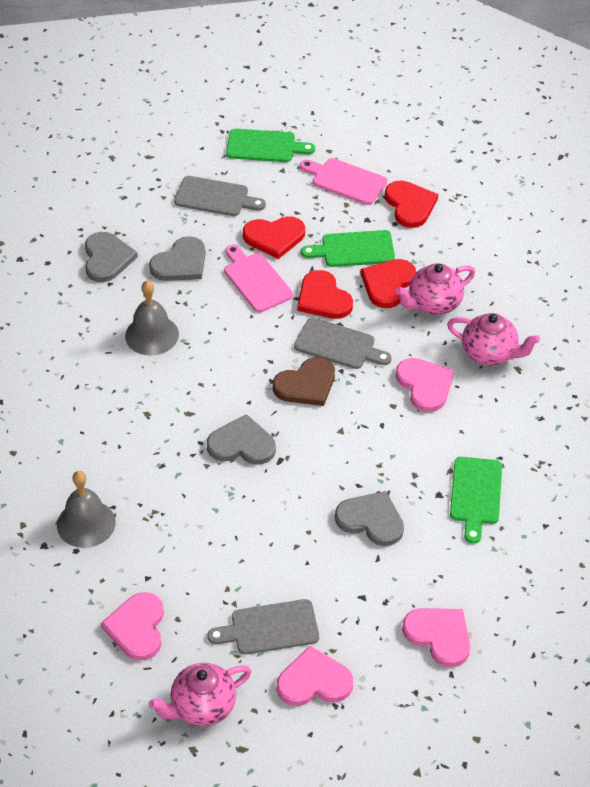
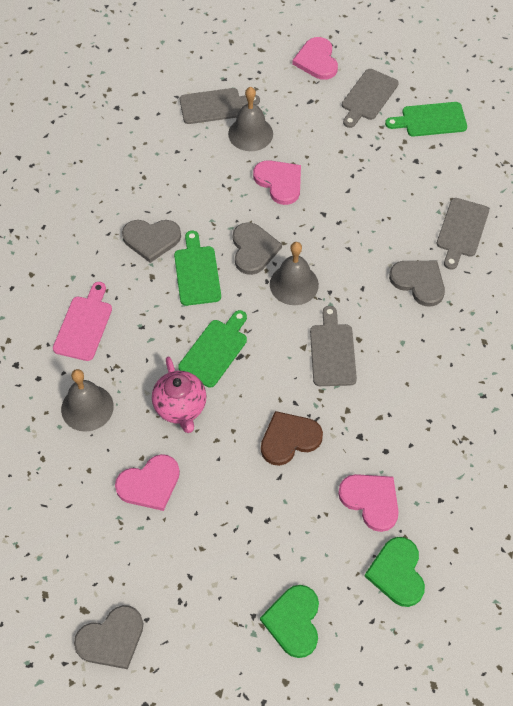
green heart: none = 0 -> [260,585,319,658] [364,537,425,607] = 2
grey bell: [57,471,116,548] [125,281,179,356] = 2 -> [61,369,114,432] [228,87,273,151] [270,242,319,305] = 3
grey cutting board: [174,176,266,216] [207,599,319,655] [294,318,392,369] = 3 -> [180,88,260,124] [310,306,357,386] [342,69,399,128] [437,198,489,270] = 4
pink cutting board: [224,245,293,312] [300,158,387,205] = 2 -> [53,282,112,361] = 1
pink teapot: [149,663,251,726] [395,263,475,315] [447,313,540,366] = 3 -> [152,356,207,433] = 1
red heart: [243,216,305,259] [297,270,353,319] [361,259,416,308] [385,181,438,228] = 4 -> none = 0

